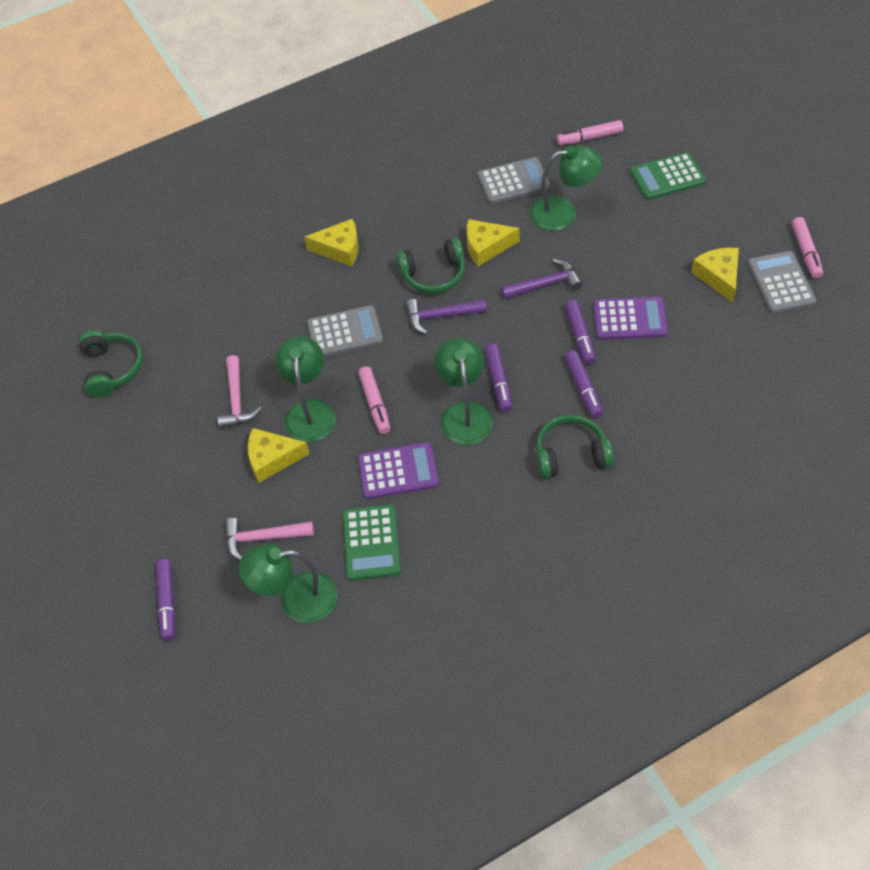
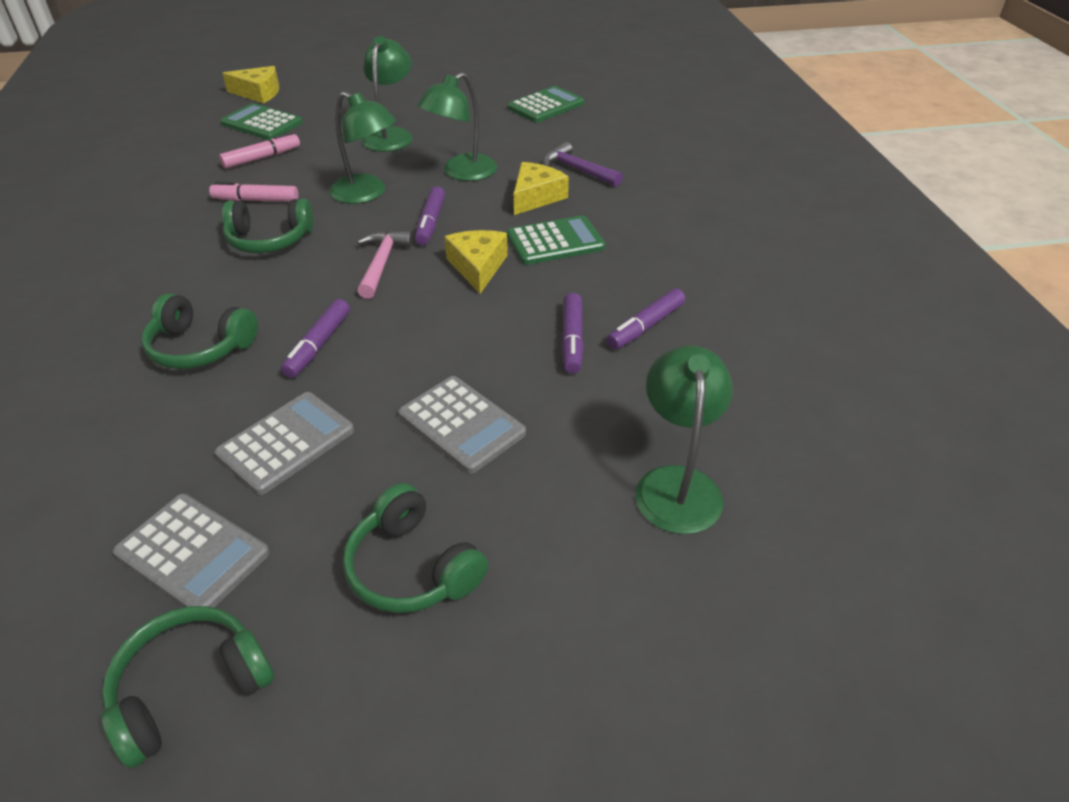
green calculator: [343,504,401,581] [630,152,706,200] = 2 -> [220,103,303,140] [507,86,584,122] [507,215,605,265] = 3
green headphones: [79,330,143,397] [396,237,465,294] [536,415,614,479] = 3 -> [101,606,275,768] [142,293,258,369] [222,199,313,253] [343,483,488,613] = 4
pink hammer: [217,355,262,429] [225,518,314,560] = 2 -> [357,230,413,299] = 1
pink marker: [358,366,390,434] [557,120,623,145] [792,217,823,279] = 3 -> [209,182,298,202] [219,132,300,169] = 2
purple calculator: [358,442,439,499] [593,297,668,340] = 2 -> none = 0
purple hammer: [406,299,487,334] [501,258,582,299] = 2 -> [543,142,623,187] = 1
yellow cheese: [248,428,310,483] [304,219,359,266] [467,219,520,266] [691,248,739,303] = 4 -> [222,66,279,103] [444,230,508,294] [514,162,569,215] = 3

